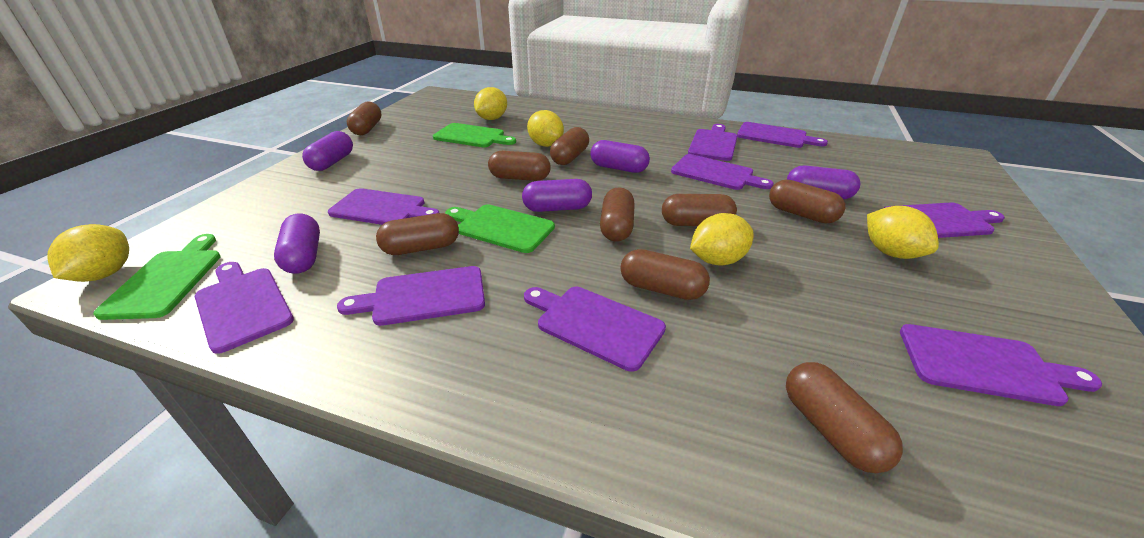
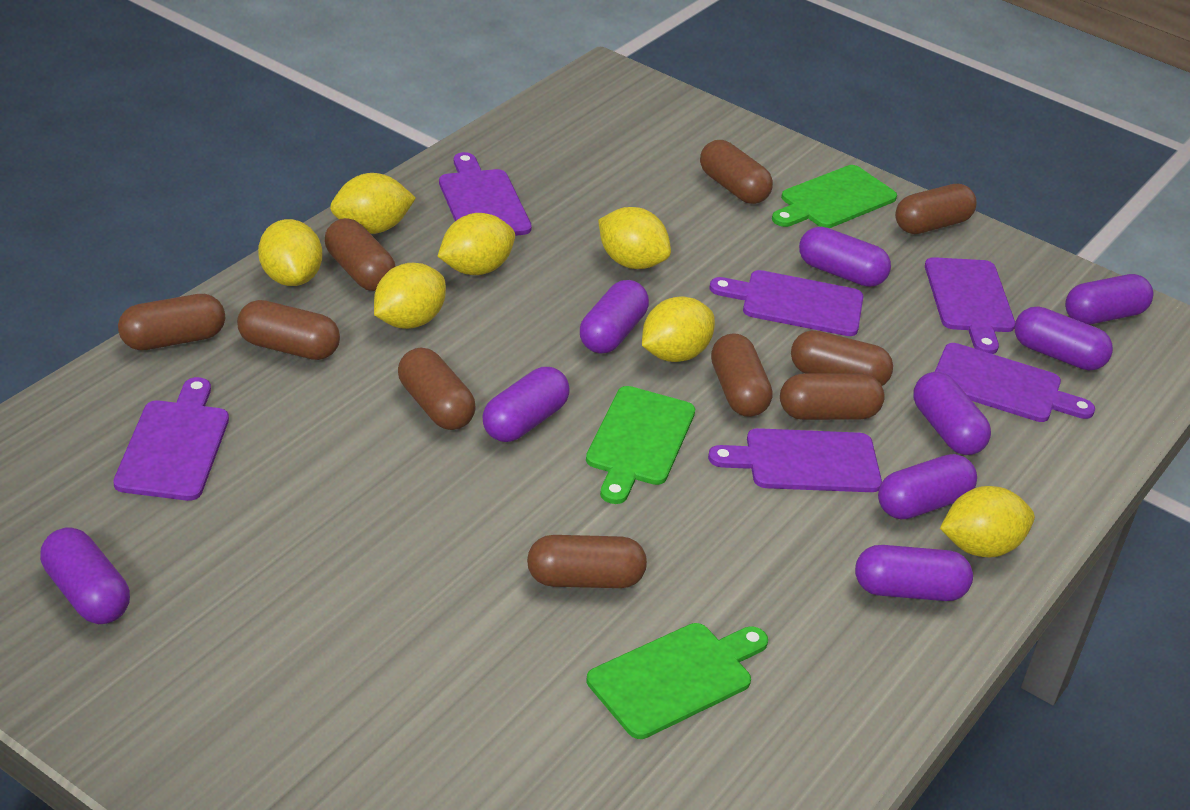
brown capsule: [347,101,381,135] [376,213,459,255] [488,151,551,181] [550,127,589,165] [600,187,635,242] [620,249,710,300] [662,194,737,226] [769,179,845,223] [786,362,903,473] = 9 -> [118,294,225,350] [237,300,340,360] [325,218,396,291] [398,348,476,430] [527,535,647,588] [700,140,773,204] [711,333,772,417] [780,374,885,420] [791,330,893,386] [895,184,977,234] = 10
purple capsule: [274,214,320,274] [302,131,353,171] [522,179,592,212] [590,140,650,173] [787,166,860,199] = 5 -> [40,527,130,624] [482,367,570,442] [580,280,649,354] [799,227,891,287] [855,545,973,601] [878,454,977,519] [913,372,991,455] [1014,306,1113,371] [1065,274,1153,325] = 9
purple cutting board: [195,262,294,354] [328,188,439,225] [337,266,485,326] [524,287,666,372] [671,154,774,190] [688,124,737,161] [737,122,828,148] [884,202,1005,238] [900,324,1102,406] = 9 -> [113,377,229,501] [439,152,532,236] [708,428,882,492] [710,270,863,336] [925,257,1015,354] [935,343,1095,422] = 6
yellow lemon: [47,224,129,282] [474,87,507,120] [527,110,564,147] [690,213,754,266] [867,206,939,259] = 5 -> [258,219,322,286] [330,173,416,234] [374,263,446,329] [437,213,515,275] [598,207,671,269] [642,296,715,362] [940,486,1035,558] = 7

